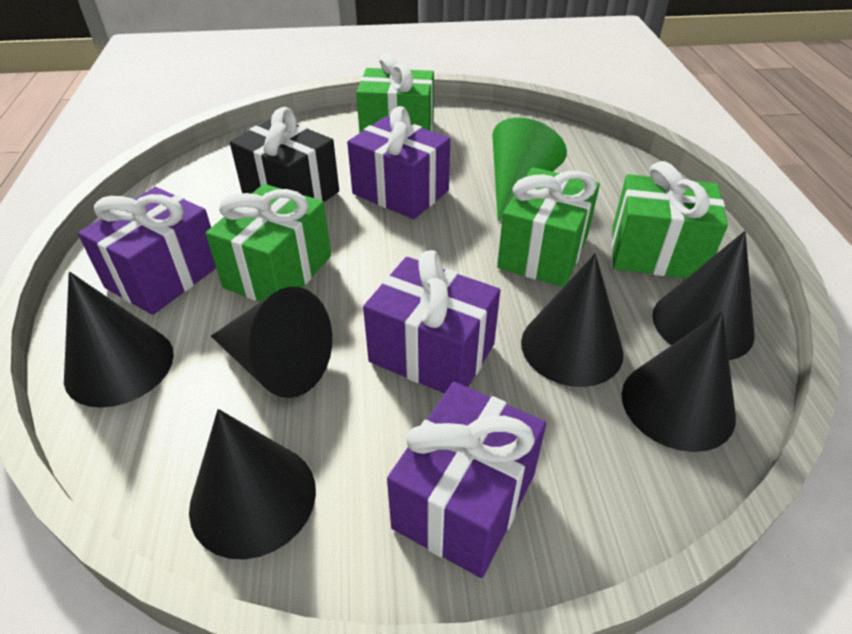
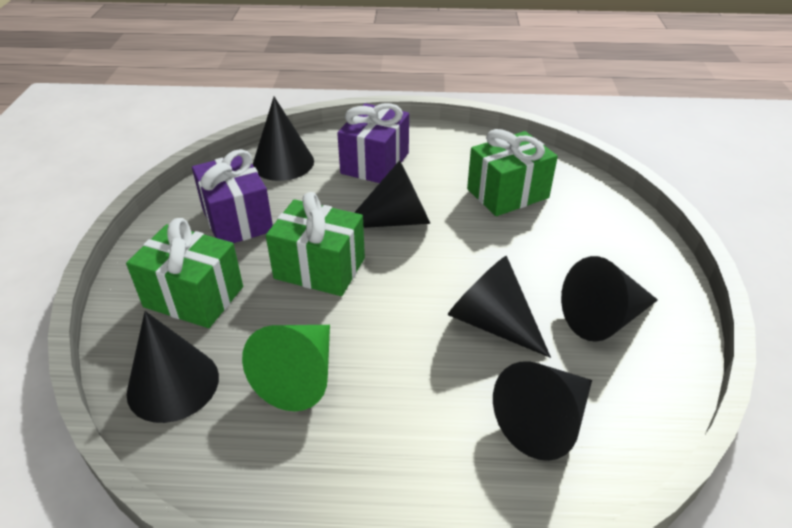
black gift: [230,107,339,202] = 1 -> none = 0
green gift: [205,184,331,302] [356,54,434,133] [497,167,600,287] [612,161,728,278] = 4 -> [126,218,243,328] [266,192,365,296] [467,129,558,216] = 3
purple gift: [78,187,216,315] [347,106,450,219] [363,250,500,394] [387,382,546,578] = 4 -> [192,149,273,243] [337,103,409,183] = 2

